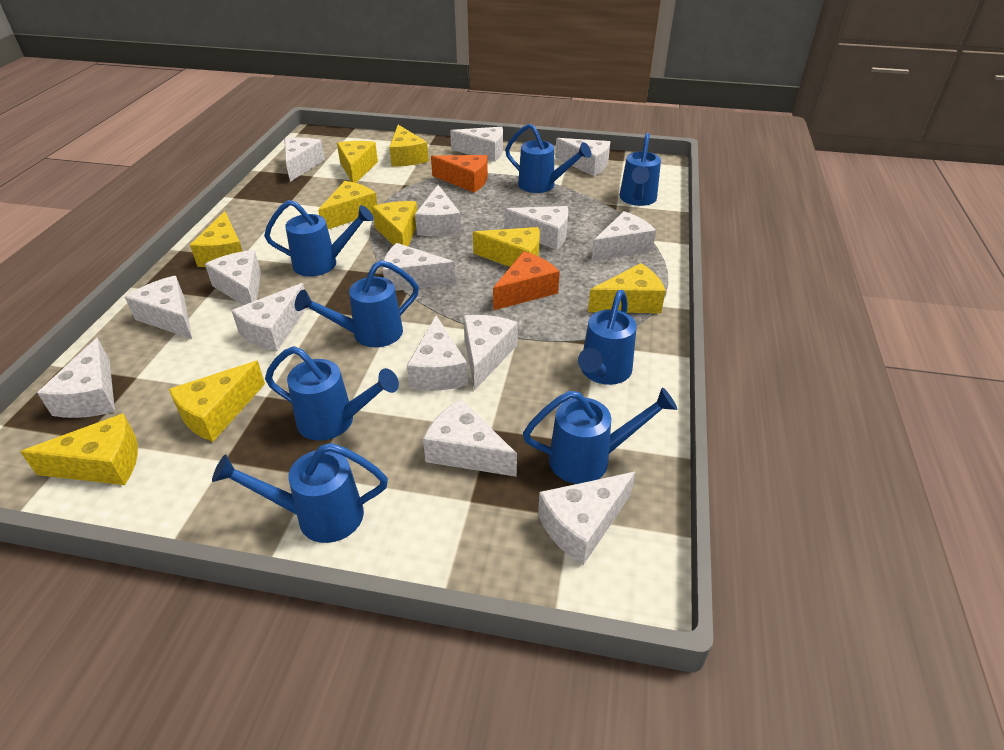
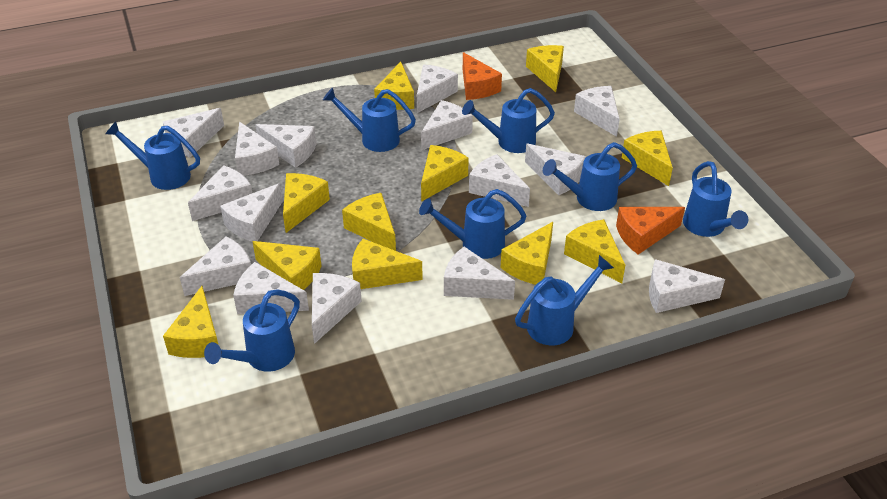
yellow cheese: [20,413,138,485] [169,361,265,442] [190,211,242,267] [318,181,377,229] [337,141,378,183] [372,201,417,246] [389,125,429,167] [473,227,540,267] [588,263,666,313] = 9 -> [163,286,218,358] [252,241,322,290] [283,173,330,233] [342,193,396,251] [352,239,423,289] [374,61,414,110] [421,145,469,202] [500,222,553,285] [526,45,564,92] [564,219,625,283] [622,131,673,186] = 11

